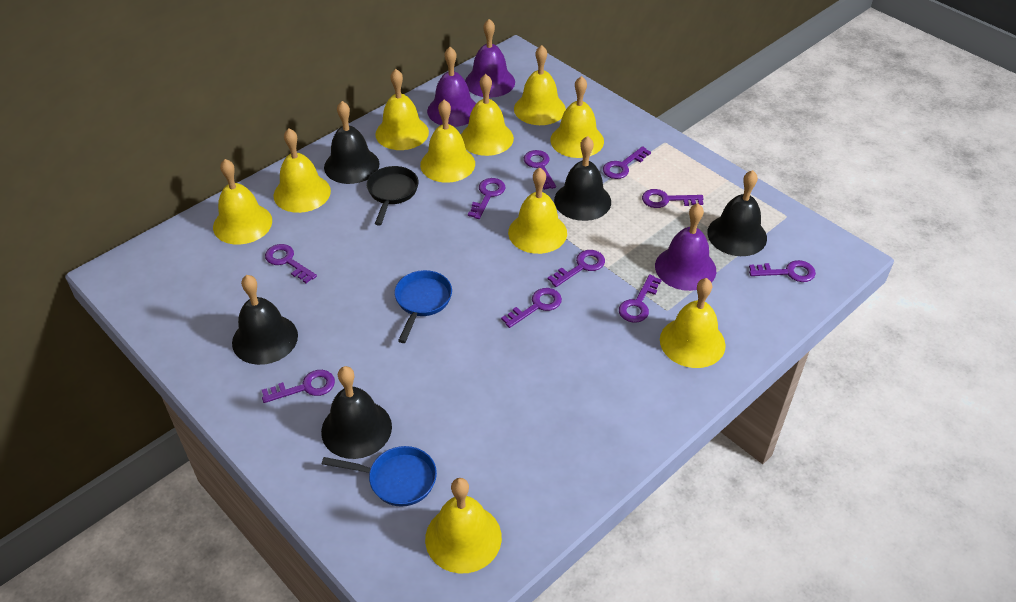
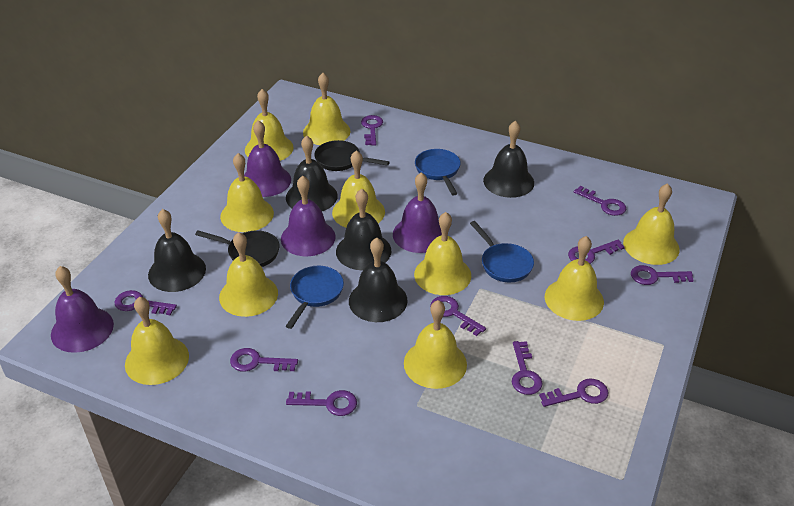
black pan: [367,166,419,226] = 1 -> [195,230,280,267] [314,140,390,171] = 2
blue pan: [322,446,437,507] [394,270,452,343] = 2 -> [286,266,344,329] [415,149,461,196] [470,221,534,283] = 3
purple bell: [427,47,477,127] [465,19,515,98] [655,203,716,291] = 3 -> [51,266,114,353] [244,120,291,197] [281,175,336,256] [393,172,442,253] = 4

